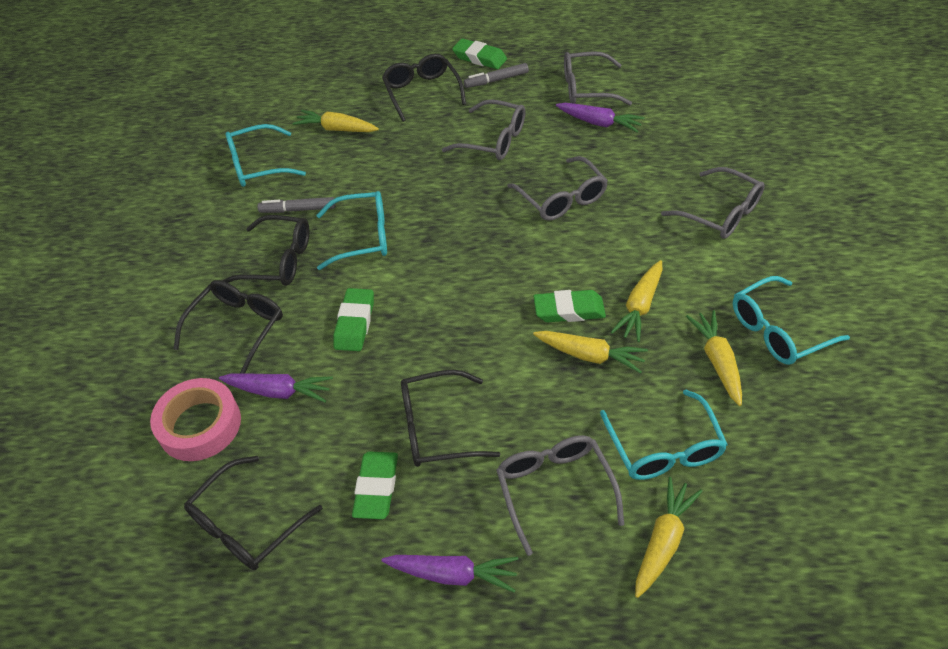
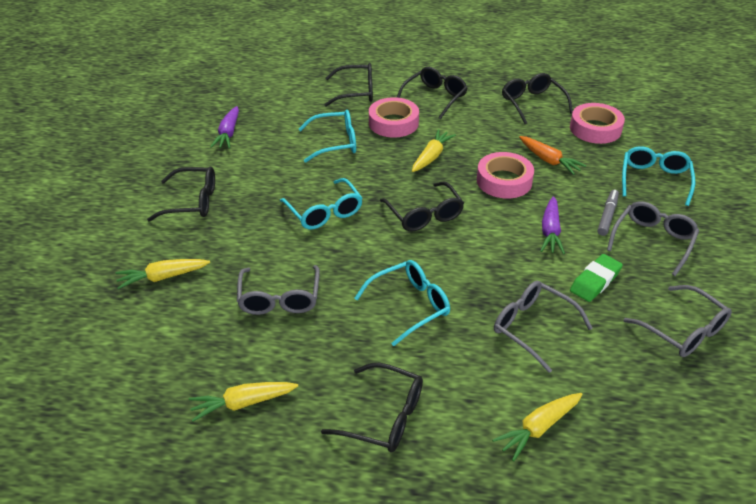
black glasses: [173,280,283,374] [184,456,323,570] [222,215,309,286] [382,54,466,122] [401,370,501,467] = 5 -> [147,167,215,222] [321,363,423,452] [324,63,373,107] [380,181,464,232] [397,67,467,119] [502,73,573,124] = 6
green eraser: [334,288,374,351] [352,451,398,519] [452,39,507,69] [534,290,606,322] = 4 -> [570,254,623,302] = 1
grey glasses: [442,99,526,160] [496,435,624,556] [507,156,608,221] [564,51,632,105] [661,167,765,239] = 5 -> [237,265,320,315] [494,281,592,373] [607,201,699,276] [623,285,732,357] = 4
grey marker: [257,197,336,213] [464,63,529,88] = 2 -> [597,190,619,236] = 1
orange carrot: none = 0 -> [519,136,587,175] = 1
pink tape: [150,378,241,461] = 1 -> [369,97,419,137] [477,152,534,199] [570,103,625,144] = 3
purple carrot: [219,373,333,402] [382,555,518,593] [556,103,645,133] = 3 -> [210,106,239,148] [540,196,565,254] = 2
yellow carrot: [293,110,379,132] [533,331,648,374] [610,260,663,342] [635,477,703,598] [686,310,742,406] = 5 -> [116,259,210,289] [189,382,298,422] [412,129,456,172] [492,393,582,461] = 4

